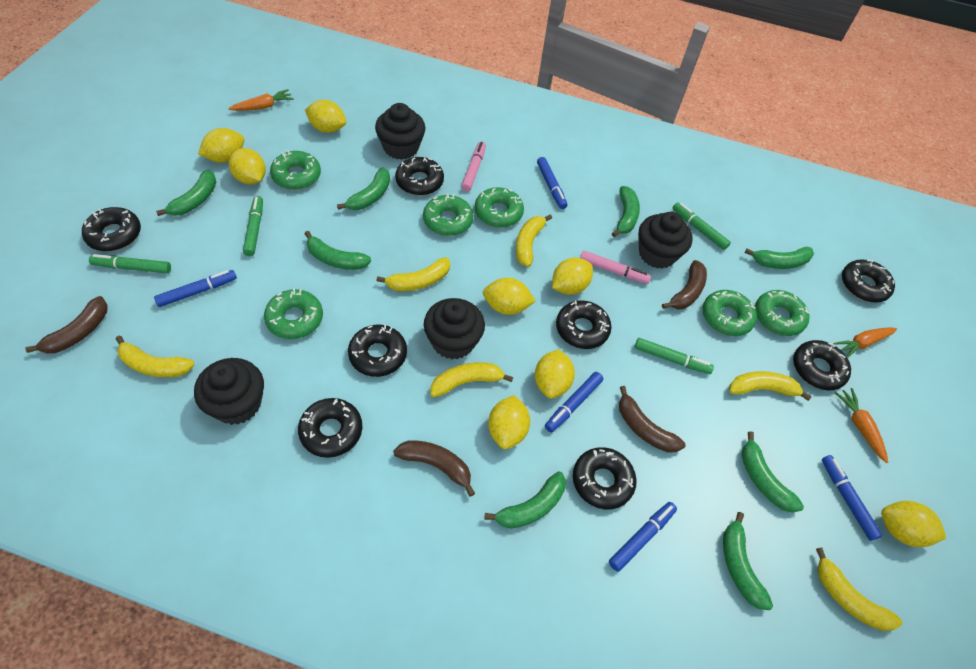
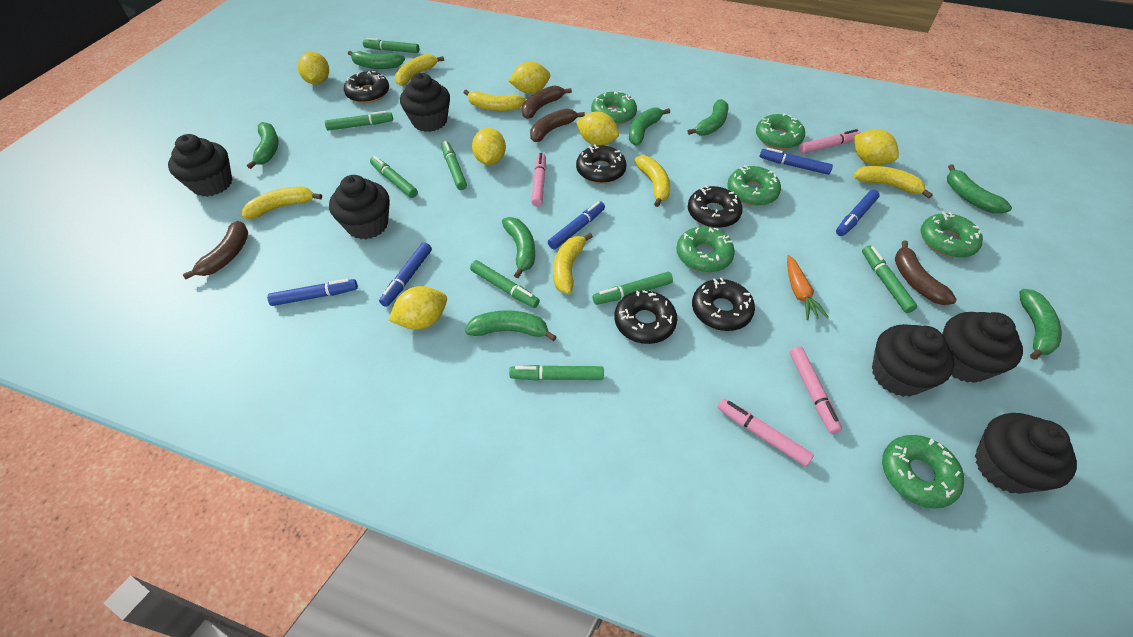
black cupcake: [194,358,264,425] [375,103,425,160] [424,298,485,359] [638,212,693,269] = 4 -> [168,134,232,197] [329,175,390,239] [400,73,450,132] [872,324,954,397] [942,312,1023,383] [975,413,1077,494] = 6
black donut: [82,207,141,251] [298,398,362,458] [348,324,407,377] [395,157,444,195] [556,300,612,349] [573,447,637,510] [793,340,851,390] [842,259,895,303] = 8 -> [344,71,389,103] [576,144,626,184] [614,290,677,344] [688,186,743,228] [692,278,755,331] = 5
green marker: [89,254,171,274] [243,196,263,256] [635,338,714,374] [673,202,731,250] = 4 -> [325,111,393,131] [363,38,419,53] [370,156,418,198] [441,141,467,190] [470,260,540,308] [509,365,604,381] [593,272,673,305] [862,246,917,313] = 8
orange carrot: [228,89,294,111] [833,327,897,358] [835,388,888,463] = 3 -> [787,255,829,320] = 1
pink marker: [461,142,486,191] [580,250,651,284] = 2 -> [531,153,546,206] [718,398,814,467] [790,346,842,434] [799,129,861,154] = 4
yellow lemon: [198,128,244,163] [229,148,266,184] [305,100,346,133] [483,278,536,315] [488,395,530,449] [535,349,575,399] [552,258,593,295] [881,501,946,547] = 8 -> [298,52,329,85] [388,286,447,330] [472,128,506,165] [509,61,550,94] [576,111,619,146] [854,129,899,165] = 6

